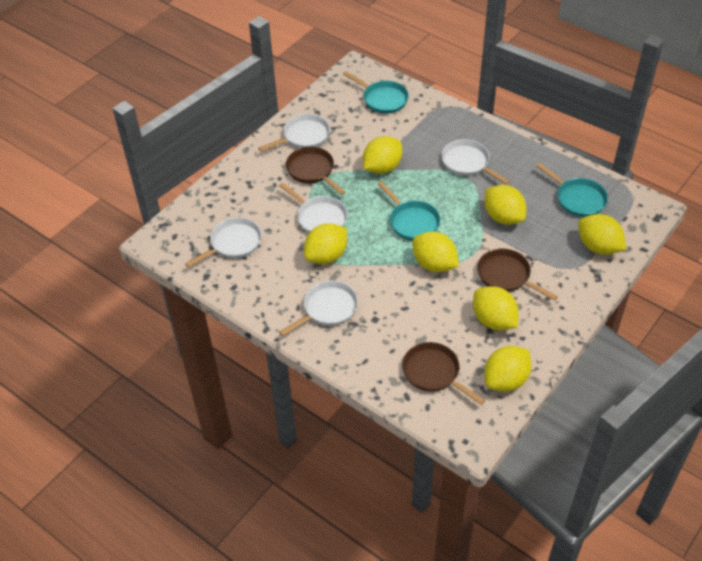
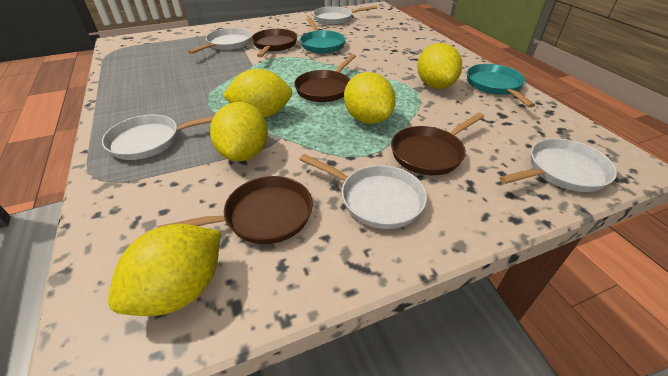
brown pan: [286,147,346,195] [402,342,485,405] [477,248,558,301] = 3 -> [157,176,313,244] [252,29,297,58] [294,54,356,102] [391,113,484,175] = 4
turquoise pan: [343,71,409,114] [378,181,441,241] [536,163,608,217] = 3 -> [300,18,346,54] [467,64,535,108] = 2
yellow lemon: [304,223,347,264] [363,136,402,174] [412,232,459,272] [473,286,519,330] [484,346,532,392] [485,185,526,225] [578,214,626,255] = 7 -> [108,224,221,316] [210,102,268,161] [222,69,292,118] [344,72,396,124] [417,43,462,89] = 5

